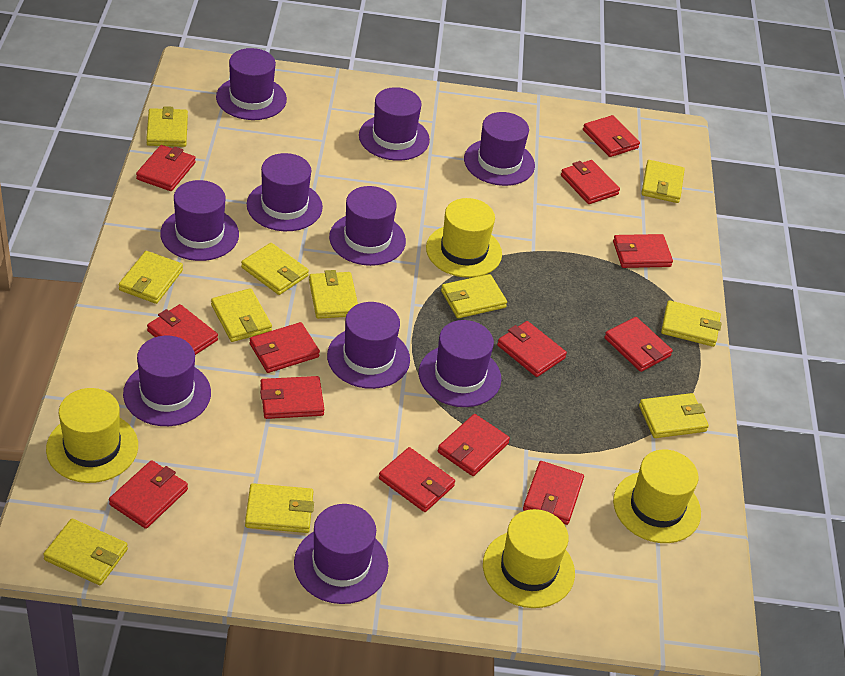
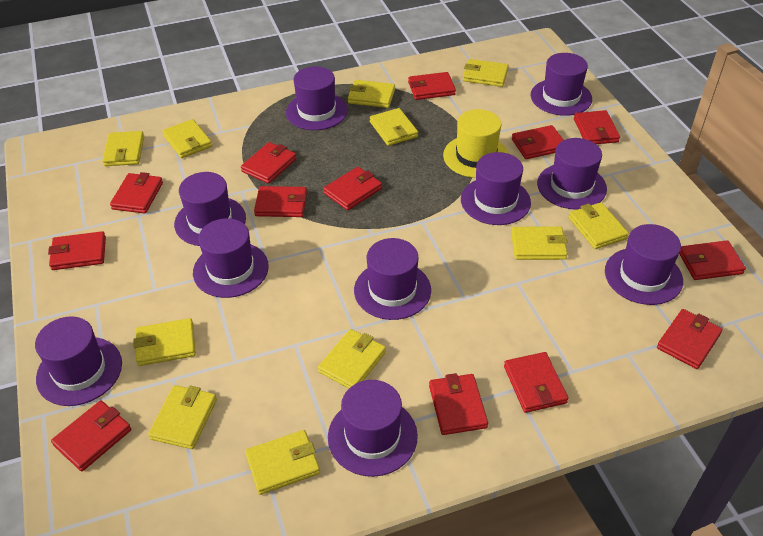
yellow hat: [46,388,138,483] [426,198,502,278] [483,509,575,608] [613,449,701,543] = 4 -> [443,109,509,178] = 1

